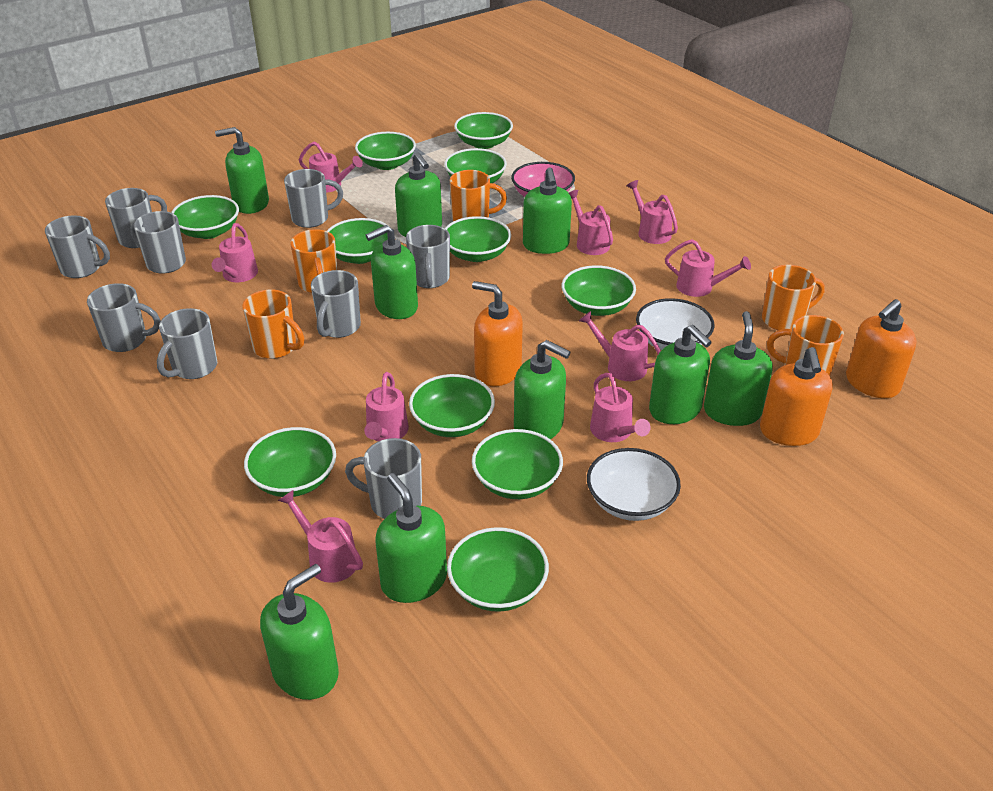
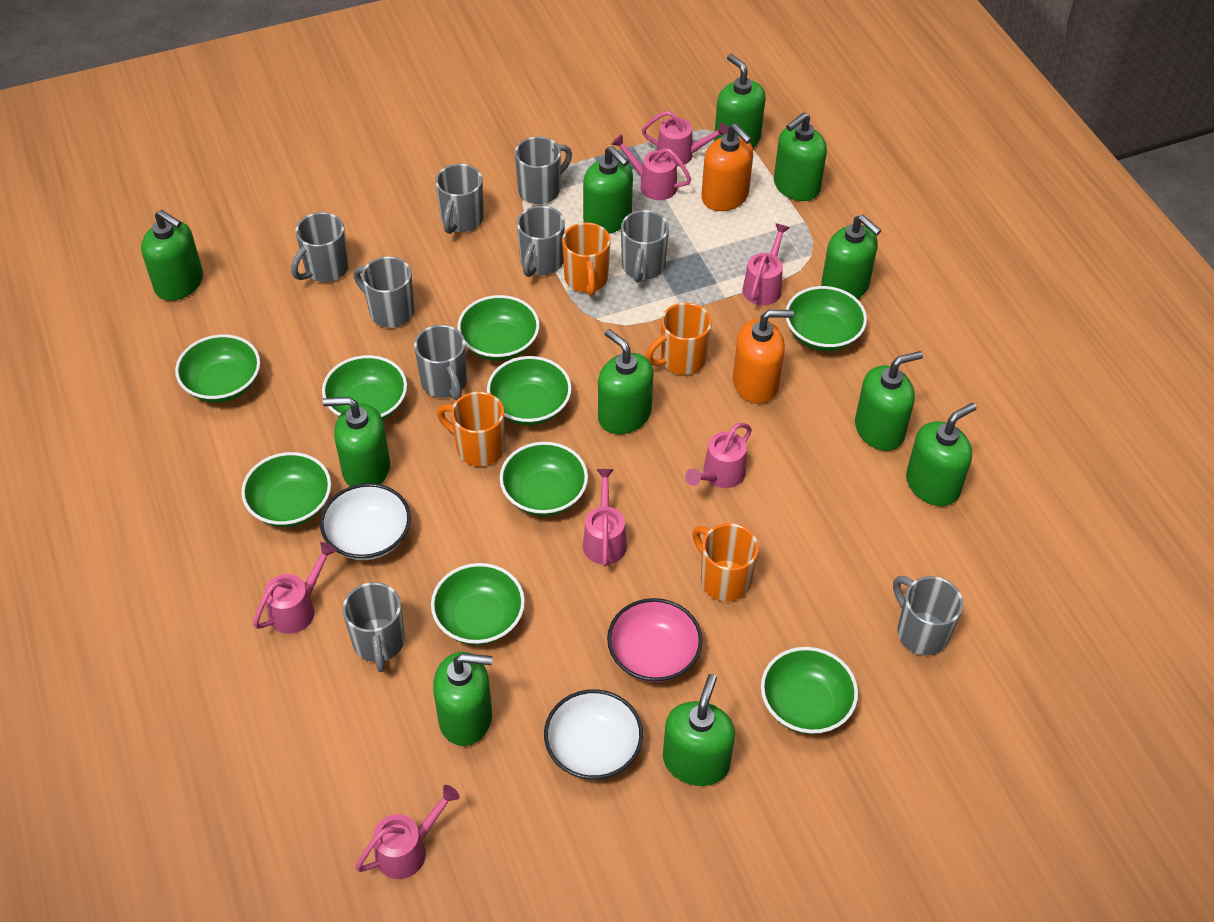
green bowl: [171,195,239,239] [244,427,336,497] [327,218,388,264] [355,132,416,170] [409,374,495,437] [444,148,507,183] [445,216,511,262] [447,527,549,612] [454,112,513,149] [472,429,563,499] [562,265,636,316] = 11 -> [175,334,260,402] [241,452,331,527] [322,355,407,420] [431,563,525,645] [457,295,539,361] [487,356,572,425] [500,442,588,516] [761,647,858,734] [786,286,867,351] = 9
green soap dispenser: [215,127,269,214] [260,564,339,700] [366,225,418,319] [375,473,447,603] [395,152,442,237] [514,340,570,439] [523,167,572,254] [649,325,712,424] [704,311,773,426] = 9 -> [141,210,203,301] [323,397,390,486] [433,652,492,746] [583,146,633,234] [598,329,653,434] [663,674,735,786] [714,54,766,148] [774,112,827,201] [821,215,881,299] [855,351,923,451] [906,403,977,506] = 11
orange mug: [242,290,304,359] [290,229,338,293] [450,170,507,221] [762,265,825,330] [767,315,844,376] = 5 -> [437,392,505,466] [562,223,611,296] [646,303,712,375] [692,523,759,601] = 4
orange soap dispenser: [472,281,523,386] [760,347,833,446] [846,299,917,398] = 3 -> [701,123,753,211] [733,310,794,404] = 2
pink watering can: [212,223,258,282] [278,489,363,583] [299,142,363,193] [364,372,409,441] [569,190,613,255] [579,311,661,381] [590,373,651,442] [626,180,678,244] [665,239,751,297] = 9 -> [253,542,337,634] [356,785,460,879] [583,469,627,566] [611,134,691,200] [642,111,728,167] [685,423,752,488] [743,223,790,305] = 7

